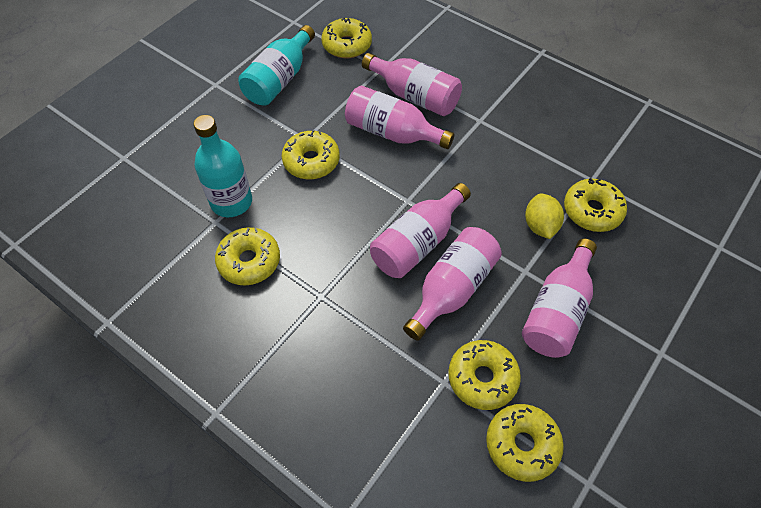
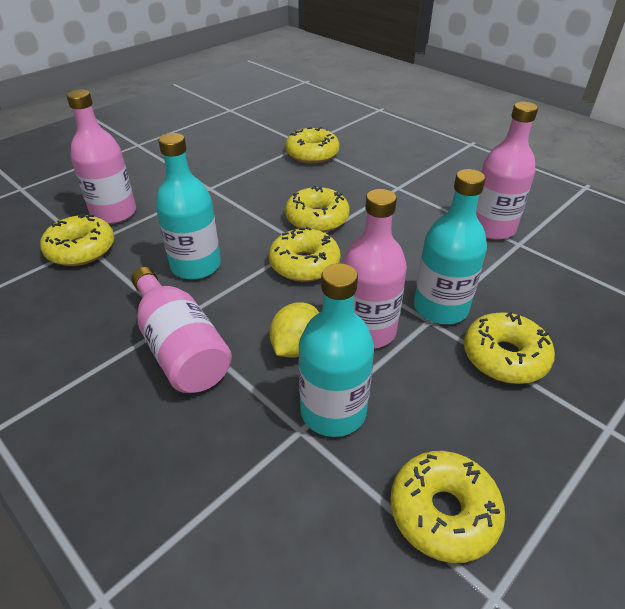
pink bottle: [345,85,454,149] [362,53,462,116] [370,183,471,278] [403,227,502,341] [522,239,597,358] = 5 -> [67,89,136,224] [131,267,232,393] [342,189,407,348] [476,102,538,240] = 4
turquoise bottle: [194,115,252,217] [238,25,315,106] = 2 -> [155,133,221,280] [298,263,374,437] [414,169,487,324] = 3

